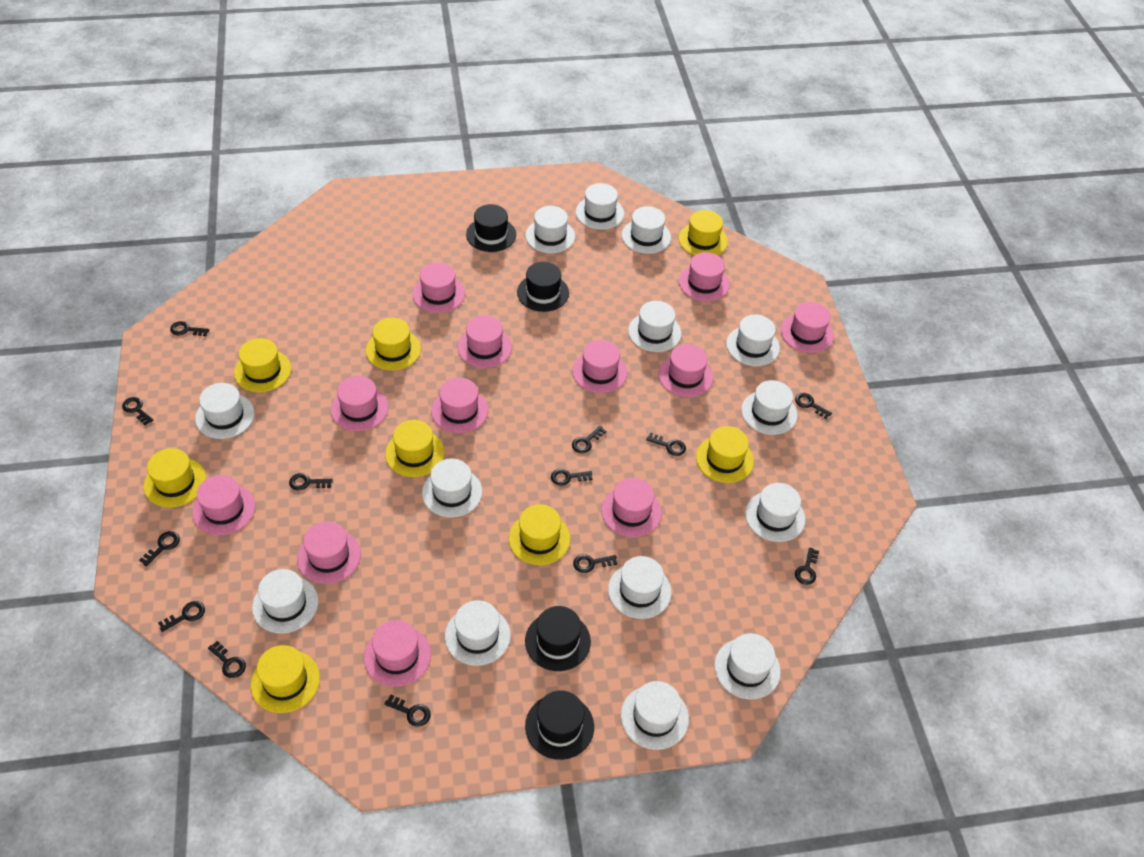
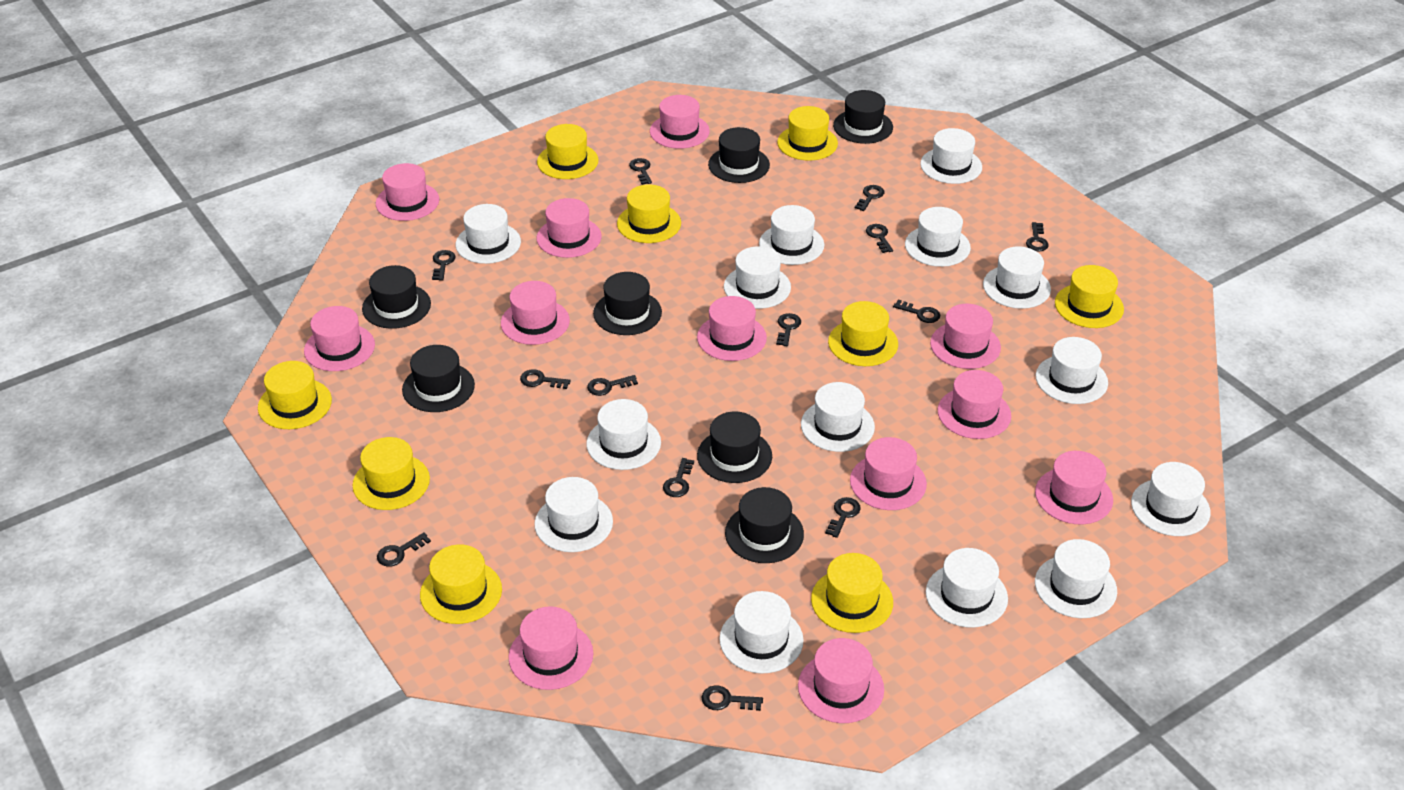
black hat: [466,204,516,252] [517,262,569,312] [525,606,591,671] [525,690,594,760] = 4 -> [362,265,431,329] [402,345,475,412] [593,272,662,335] [697,411,772,483] [708,127,770,183] [725,487,804,563] [833,90,893,144] = 7
yellow hat: [144,448,206,507] [234,338,291,392] [251,645,320,713] [366,318,421,370] [385,420,444,477] [509,504,570,565] [678,210,728,255] [696,426,754,483] = 8 -> [258,361,332,429] [352,437,430,510] [420,544,502,624] [537,124,599,179] [617,184,681,243] [777,106,838,161] [811,553,893,633] [828,301,898,366] [1055,265,1124,328] = 9

